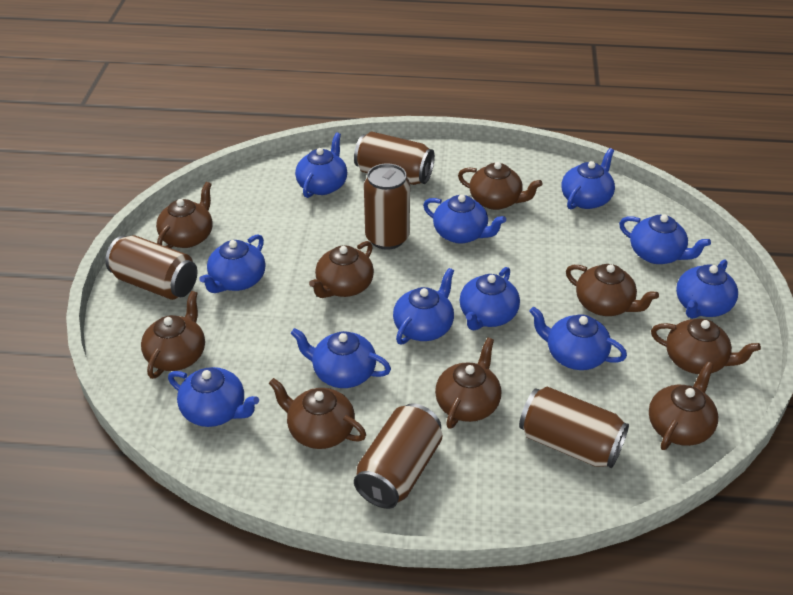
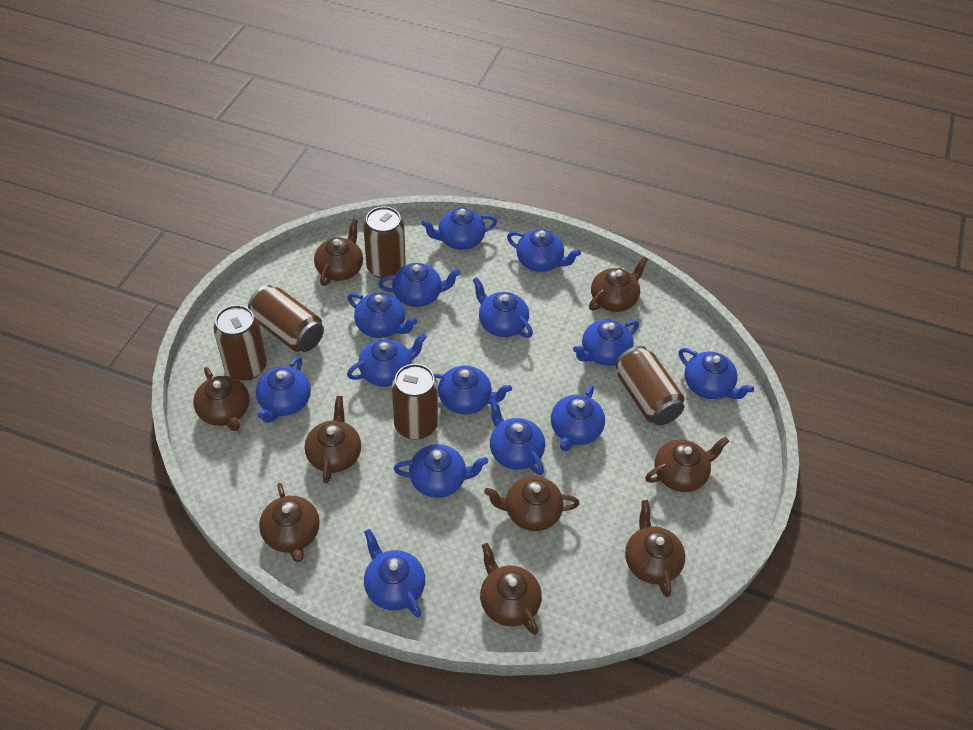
blue teapot: [168,367,259,427] [200,234,266,293] [291,328,391,388] [295,132,347,198] [393,268,454,345] [423,194,506,244] [460,267,520,330] [529,307,627,370] [561,148,615,209] [619,214,711,264] [676,259,738,319] = 11 -> [256,356,311,423] [347,293,417,338] [347,333,427,387] [364,529,425,617] [378,263,461,307] [393,444,488,498] [421,208,497,250] [433,365,512,414] [473,277,533,338] [489,398,545,475] [507,229,581,272] [551,385,605,451] [573,320,639,366] [679,348,754,399] = 14

